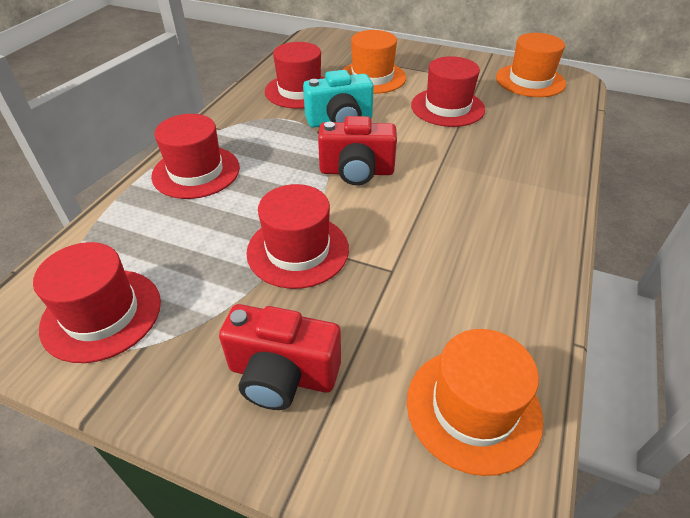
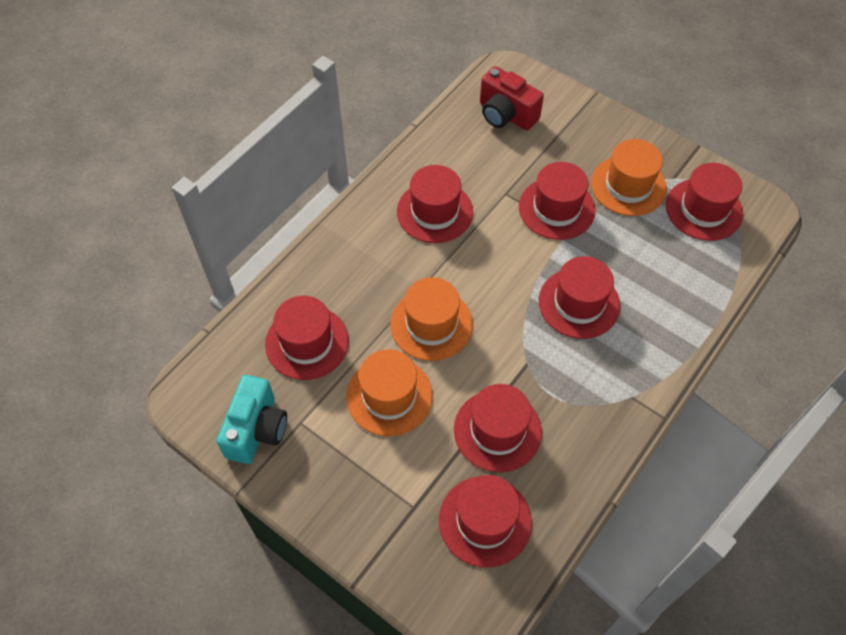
red camera: [219,304,341,410] [318,116,397,185] = 2 -> [480,66,544,130] = 1
red hat: [33,242,161,363] [151,114,240,199] [246,184,349,289] [265,42,324,109] [411,56,485,127] = 5 -> [265,296,349,380] [397,165,473,243] [439,475,532,568] [454,384,542,472] [519,162,595,240] [539,256,620,339] [666,163,743,241] = 7

